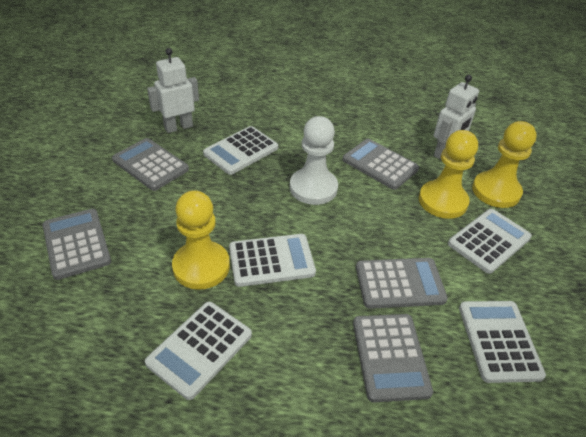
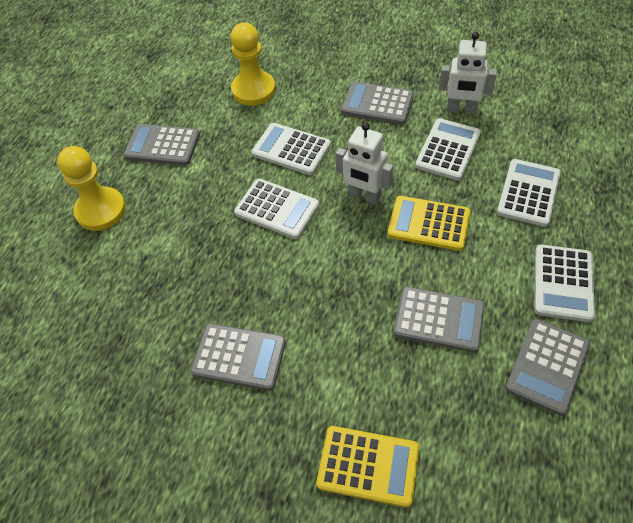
white pawn: [290,116,338,205] = 1 -> none = 0
yellow calculator: none = 0 -> [316,426,419,508] [388,196,470,251] = 2
yellow pawn: [172,190,230,290] [419,130,478,219] [472,121,537,208] = 3 -> [57,146,126,231] [231,22,276,106] = 2

